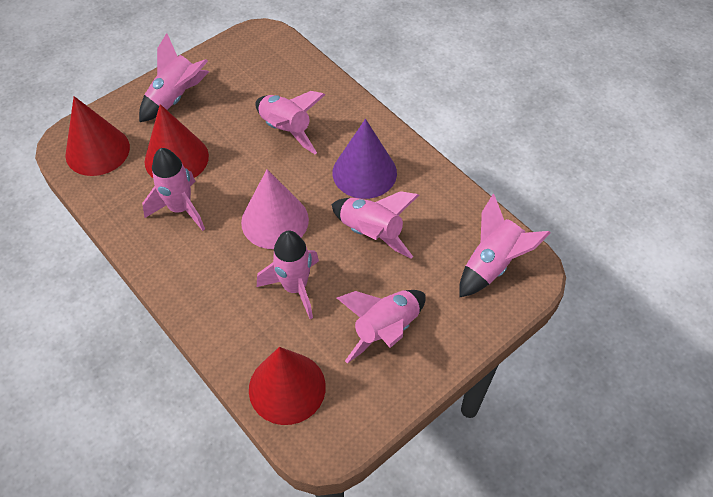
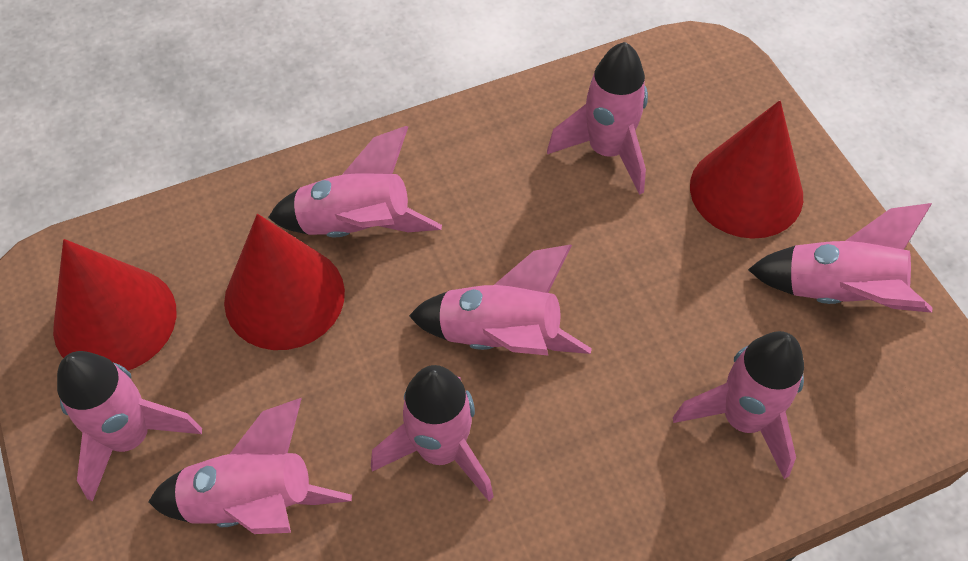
pink cone: [241,169,309,249] = 1 -> none = 0
pink rocket: [139,33,209,122] [142,148,205,231] [255,91,325,154] [257,230,319,319] [332,191,419,259] [337,290,426,363] [459,194,550,297] = 7 -> [57,351,202,502] [148,398,352,534] [268,126,442,238] [371,365,494,501] [409,245,592,355] [547,42,648,195] [673,331,804,479] [748,203,932,313] = 8
purple cone: [333,119,397,199] = 1 -> none = 0

